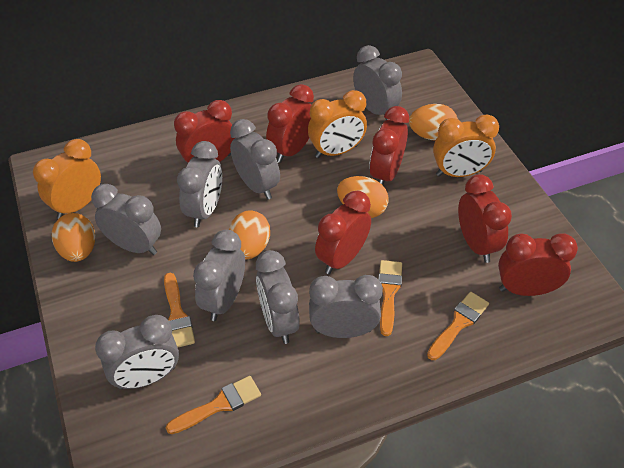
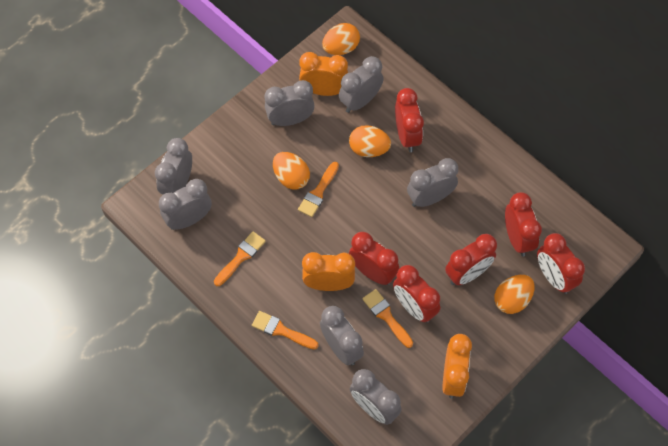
grey clock: [91,184,161,255] [95,315,179,389] [177,141,222,227] [193,230,245,321] [230,119,280,200] [256,250,300,344] [309,275,383,338] [353,45,402,120] = 8 -> [155,138,192,194] [159,179,212,230] [264,80,315,126] [320,306,364,365] [339,56,384,113] [350,369,402,425] [407,158,458,207] = 7

